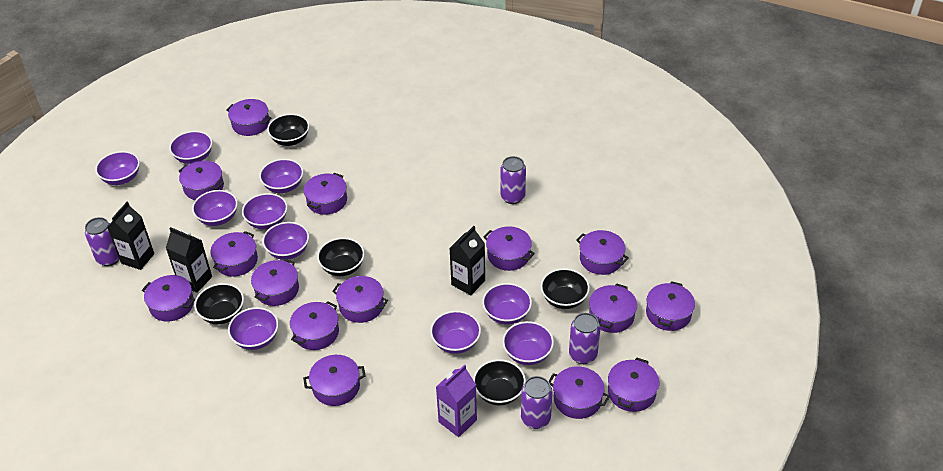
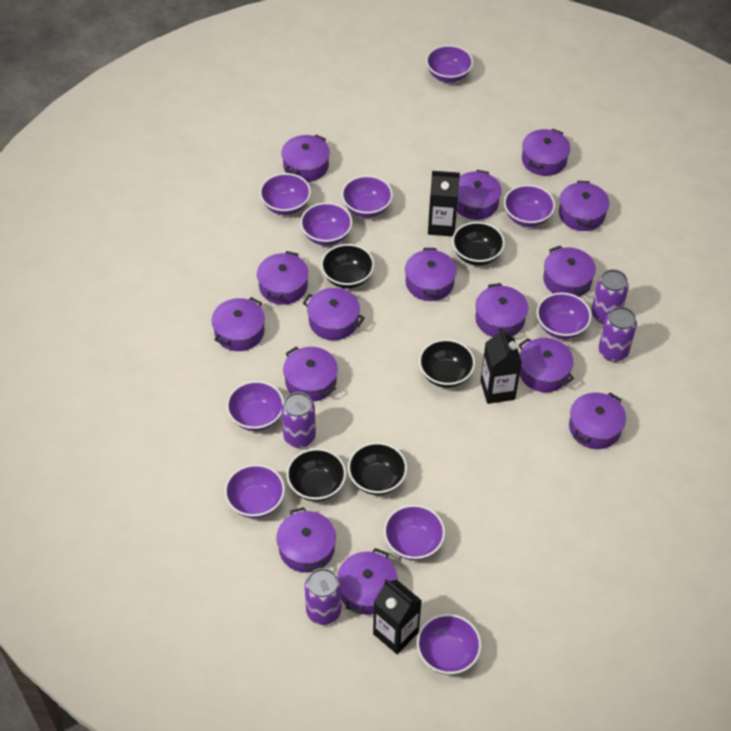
purple carton: [436,364,477,437] = 1 -> none = 0

